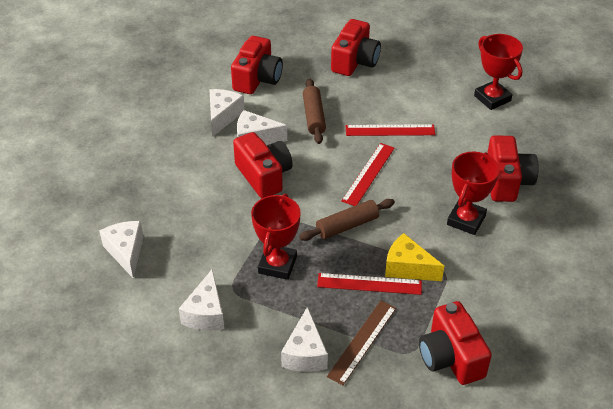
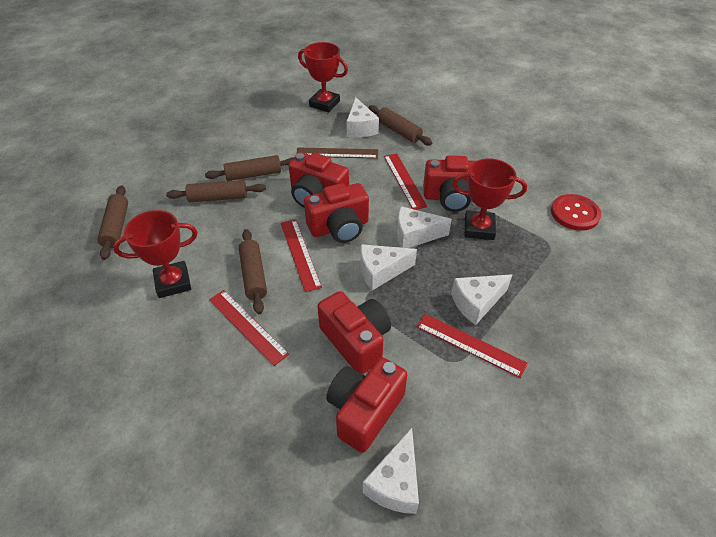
brown rolling pin: [299,199,395,241] [303,78,326,144] = 2 -> [97,185,128,260] [166,180,266,202] [205,155,294,181] [239,229,267,314] [368,105,432,145] = 5
red button: none = 0 -> [551,194,601,231] = 1
red ruler: [317,273,422,295] [341,143,395,206] [346,124,436,136] = 3 -> [209,290,289,366] [281,219,322,292] [384,153,427,210] [417,314,528,378] = 4
yellow cheese: [385,233,444,281] = 1 -> none = 0

